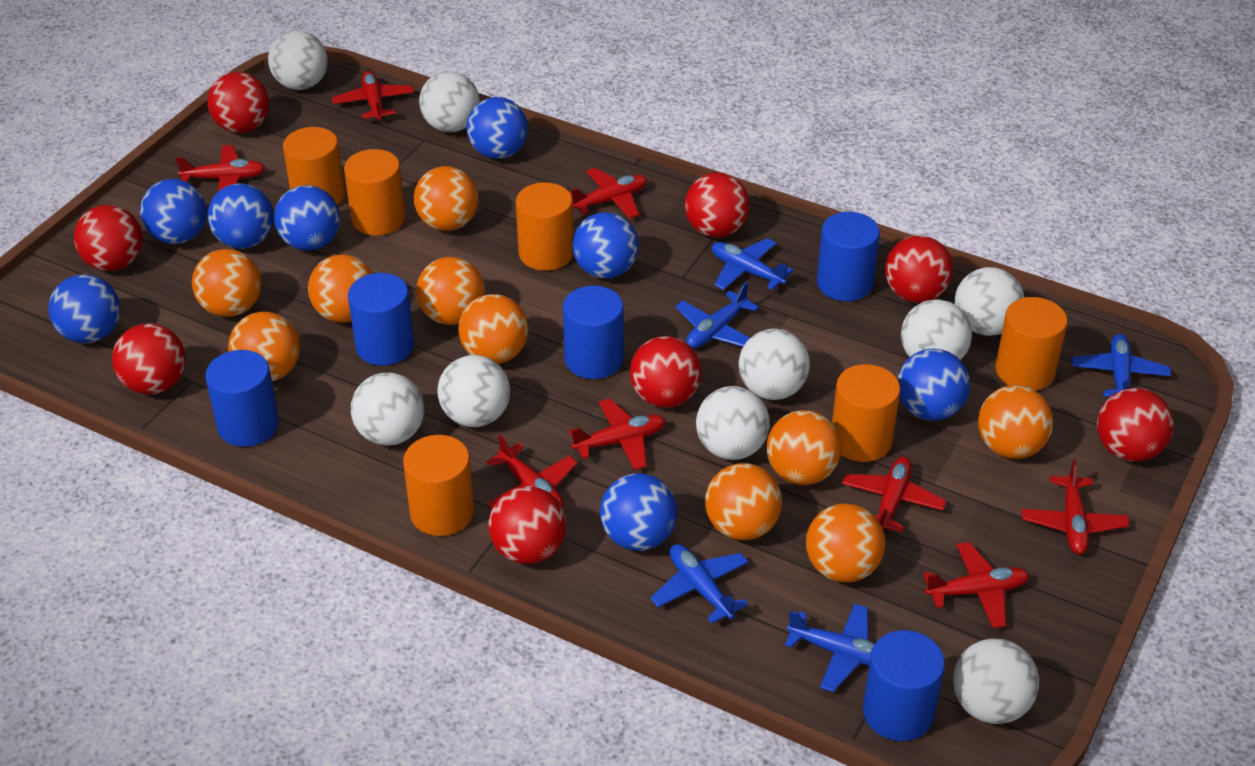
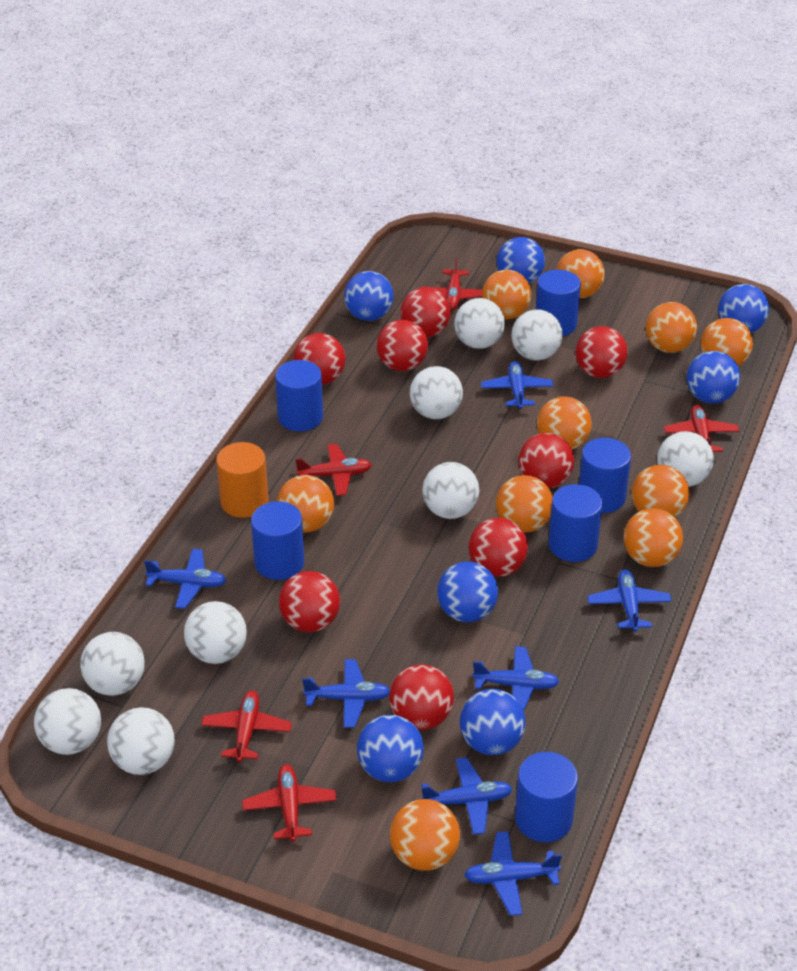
blue ball: [48,274,121,343] [140,179,207,244] [208,183,274,249] [274,185,340,251] [466,97,528,159] [572,212,639,279] [600,473,677,551] [897,349,970,421] = 8 -> [344,271,394,321] [357,715,424,782] [437,562,498,622] [460,689,526,755] [497,237,545,284] [687,351,740,403] [718,284,769,333] = 7
blue cylinder: [205,350,279,447] [348,273,414,366] [563,286,624,379] [817,212,880,301] [863,630,945,741] = 5 -> [251,501,304,580] [275,360,323,432] [515,752,578,842] [536,270,581,336] [548,484,603,562] [579,438,631,513] = 6
blue plane: [650,544,748,624] [676,282,759,348] [712,238,793,290] [785,604,875,692] [1072,334,1171,397] = 5 -> [144,549,226,609] [302,659,390,728] [421,757,513,835] [464,831,562,916] [472,646,560,711] [481,361,553,410] [587,569,671,632] = 7
orange cylinder: [283,127,345,205] [344,149,406,236] [403,435,474,536] [516,182,574,271] [832,364,900,462] [995,297,1068,391] = 6 -> [216,442,269,518] = 1
red plane: [175,145,265,191] [332,71,414,122] [486,434,578,509] [569,399,666,470] [570,168,647,218] [842,457,946,533] [923,542,1029,628] [1021,459,1130,554] = 8 -> [201,691,292,762] [242,764,336,842] [295,444,372,496] [421,257,482,310] [664,405,739,452] = 5

